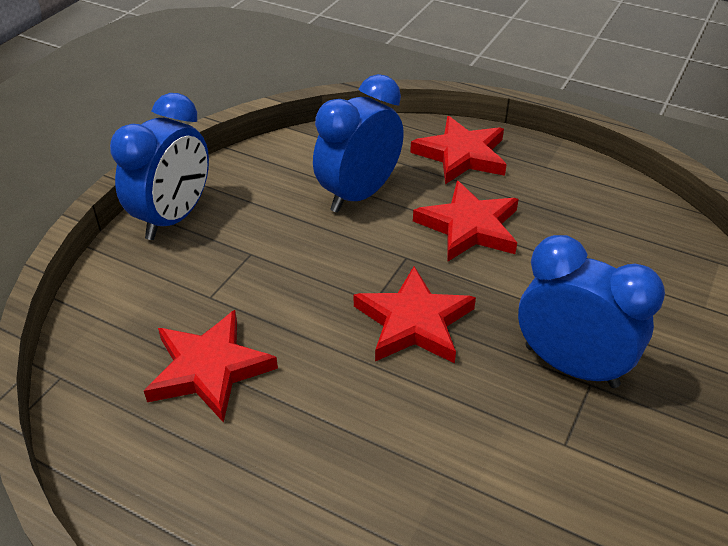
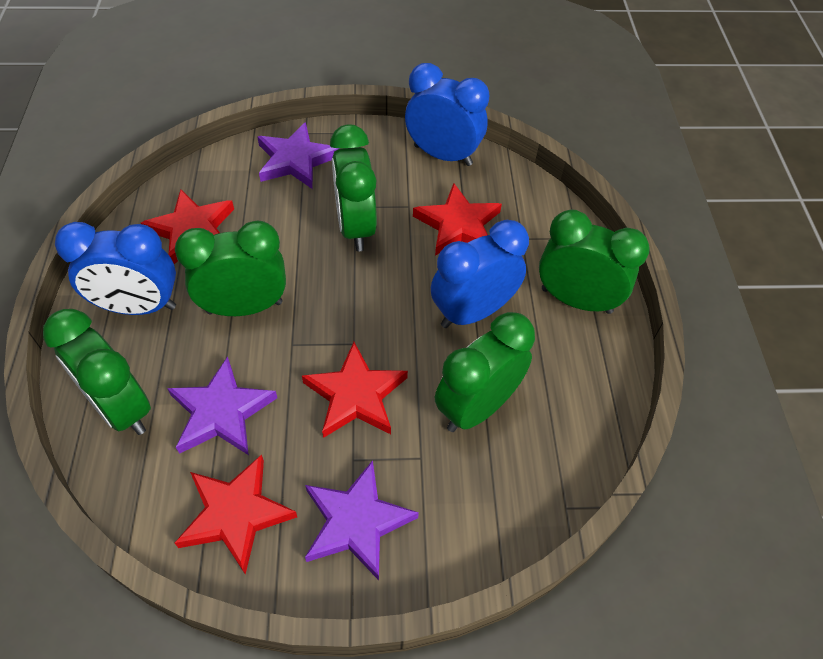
green clock: none = 0 -> [43,309,151,435] [175,220,286,316] [330,124,377,251] [435,312,535,432] [539,210,650,314] = 5
purple star: none = 0 -> [167,356,277,455] [257,122,339,189] [305,460,419,580] = 3

